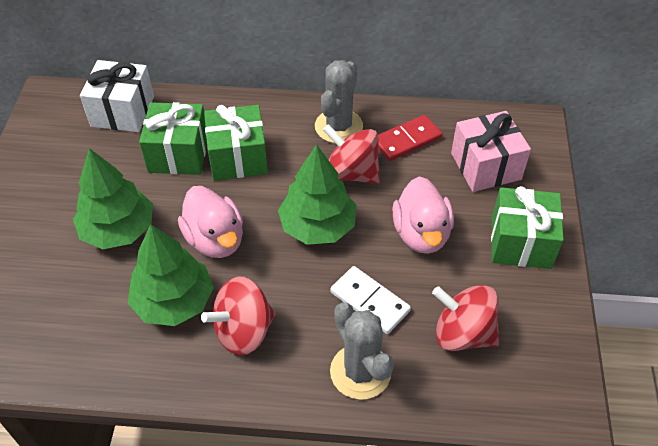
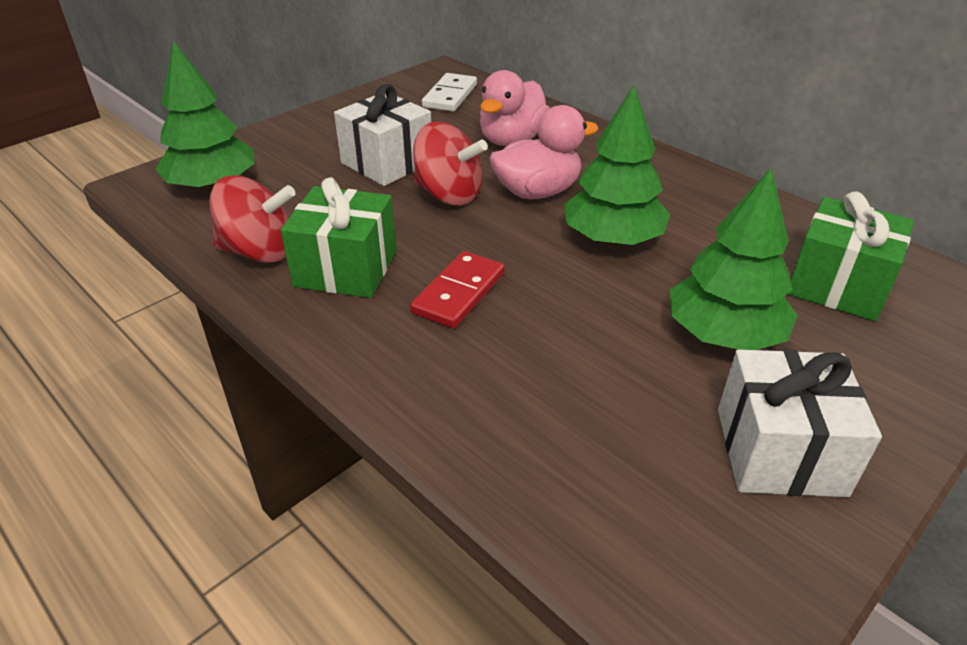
green gift: [139,102,207,175] [204,105,268,181] [491,186,564,269] = 3 -> [281,177,397,298] [788,191,914,321] = 2
grey cactus: [315,60,363,144] [330,302,394,400] = 2 -> none = 0
pink gift: [451,111,531,192] = 1 -> none = 0
red spinning top: [201,277,276,356] [323,124,380,184] [432,285,499,351] = 3 -> [209,175,296,263] [413,122,488,205] = 2
white gift: [80,60,154,132] = 1 -> [334,84,431,186] [718,349,882,497] = 2

